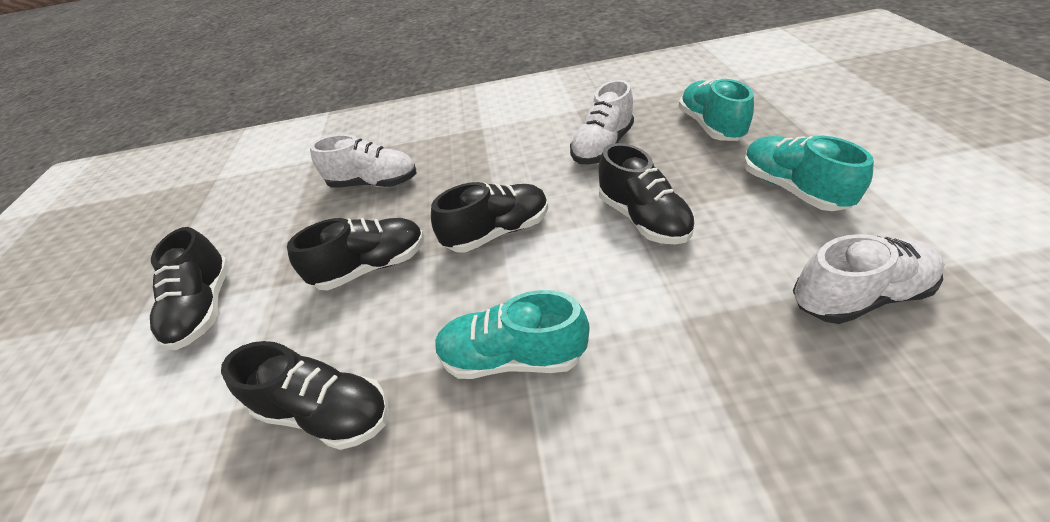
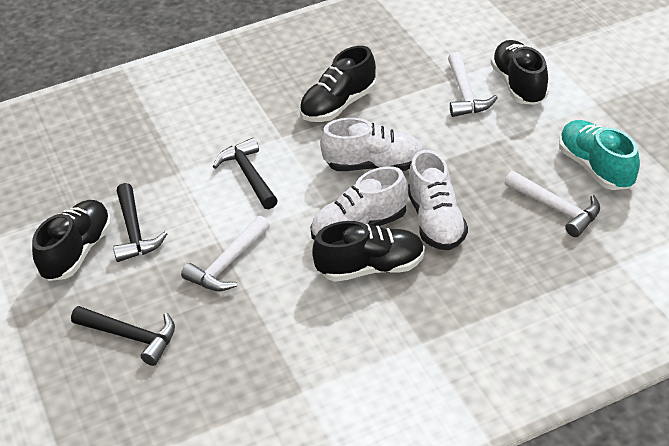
black hammer: none = 0 -> [71,306,175,366] [113,183,167,262] [213,138,278,209] = 3
black shoe: [150,227,230,350] [221,341,389,450] [287,218,424,290] [431,182,548,253] [598,143,695,245] = 5 -> [32,200,111,281] [300,46,376,122] [312,221,425,282] [491,40,549,105] = 4
turquoise shoe: [435,290,590,379] [679,78,754,141] [744,136,874,211] = 3 -> [559,120,640,190] = 1
white hammer: none = 0 -> [181,216,270,291] [448,52,498,117] [505,171,600,237] = 3

